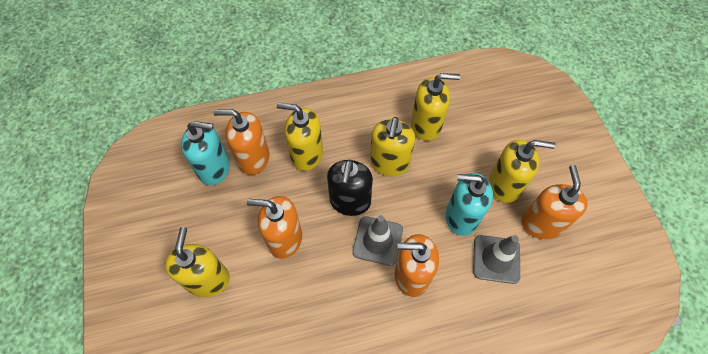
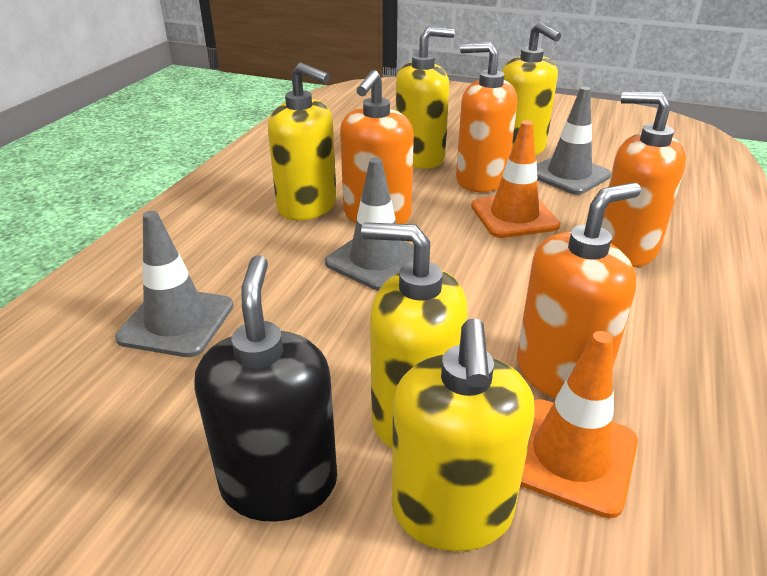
grey traffic cone: [352,215,403,266] [473,235,520,284] = 2 -> [115,211,233,357] [325,158,414,291] [537,87,612,195] = 3
orange traffic cone: none = 0 -> [471,121,560,238] [520,331,638,518] = 2
turquoise soap dispenser: [181,121,230,185] [445,173,493,236] = 2 -> none = 0

